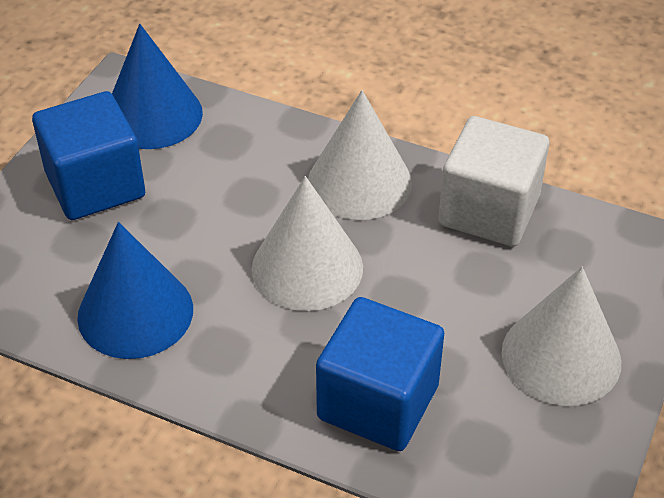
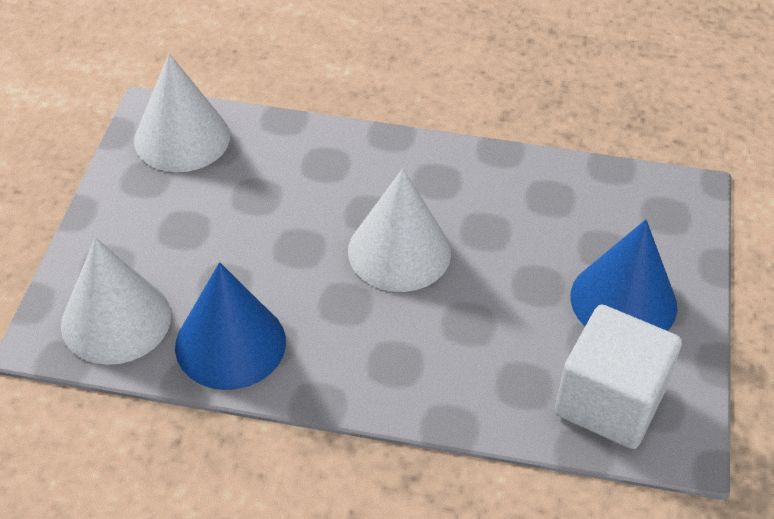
blue cube: [32,91,145,220] [316,297,444,451] = 2 -> none = 0

